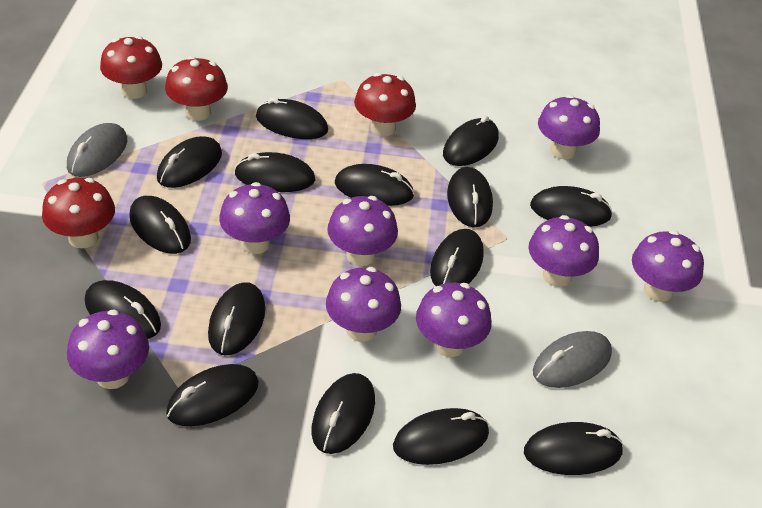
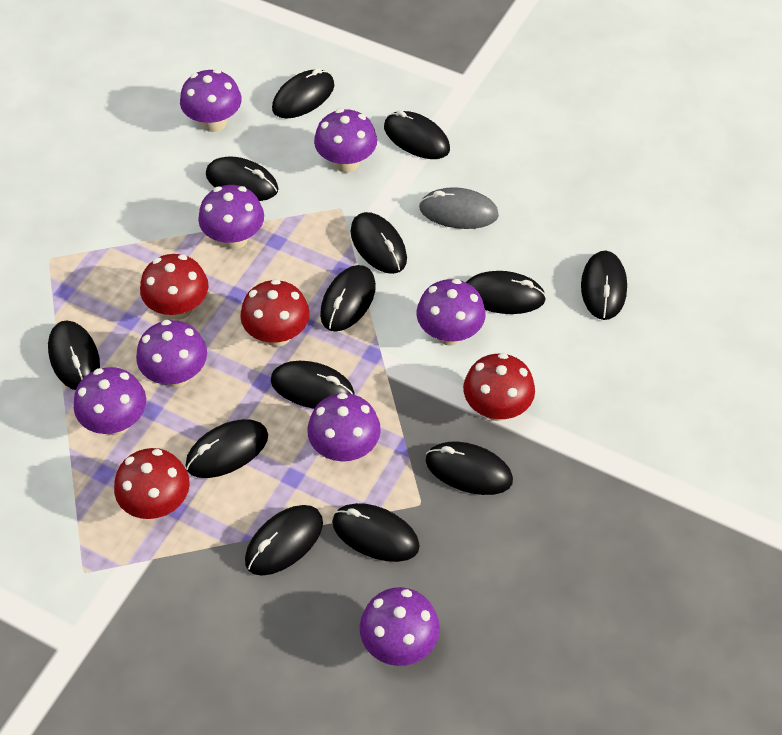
black mouse: [85,280,161,339] [129,196,191,254] [157,136,222,188] [166,364,259,426] [208,282,265,355] [234,152,315,192] [256,97,328,139] [311,373,375,454] [335,164,415,206] [393,408,489,465] [430,229,484,286] [443,116,499,166] [447,167,493,227] [524,422,624,475] [530,186,613,227] = 15 -> [48,321,100,390] [185,419,268,478] [206,157,278,201] [245,505,323,576] [271,361,355,409] [272,68,334,118] [320,265,376,332] [332,503,420,562] [350,212,407,274] [384,110,450,159] [426,441,513,495] [466,271,546,314] [581,251,627,320] = 13
grey mouse: [67,123,127,177] [533,331,612,388] = 2 -> [419,187,499,229] = 1

